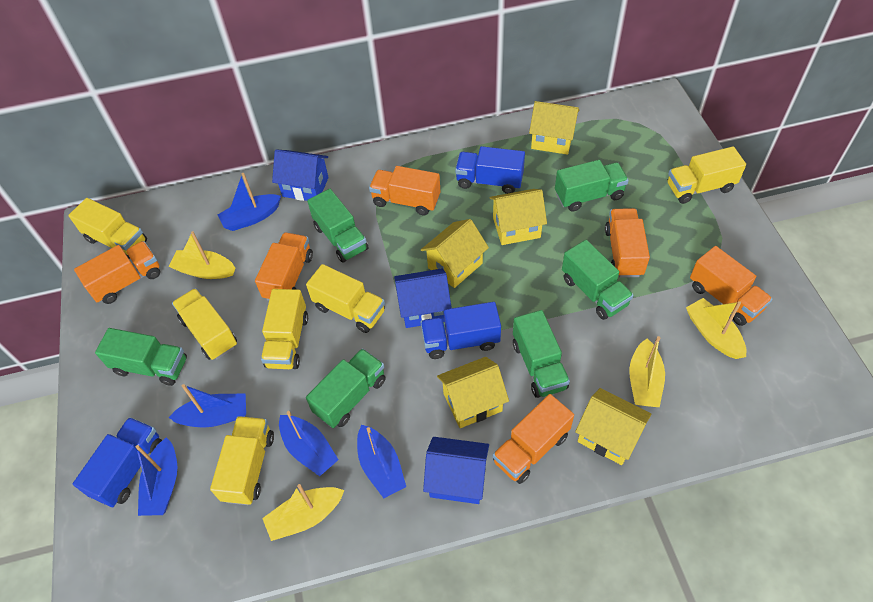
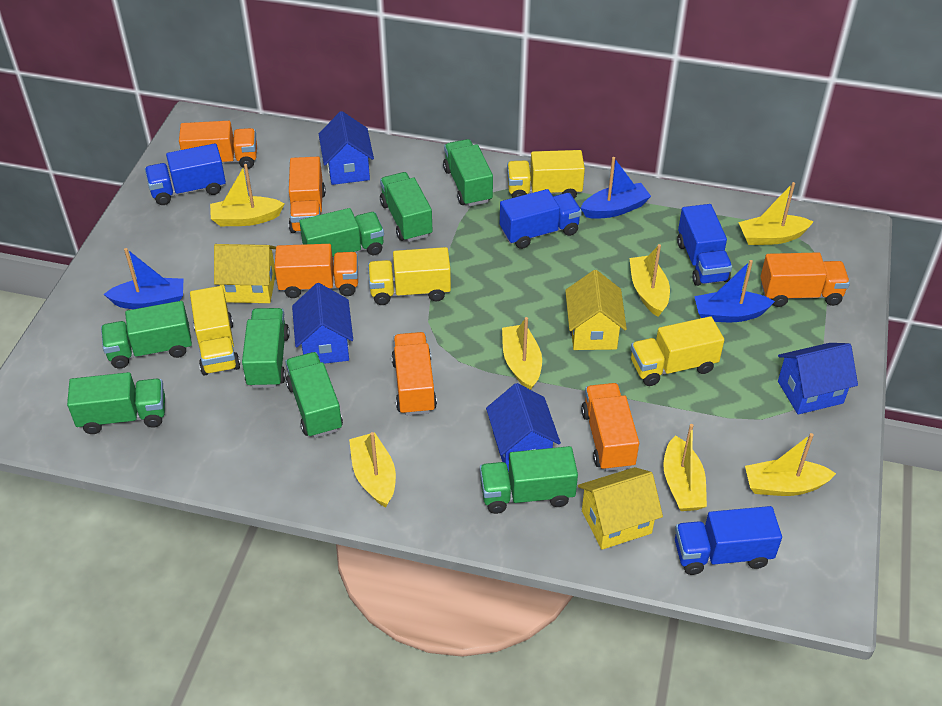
blue boat: [136,437,177,516] [168,384,246,427] [218,173,281,231] [279,411,339,476] [357,425,406,498] = 5 -> [104,248,183,309] [581,157,651,219] [694,260,775,322] = 3
blue house: [272,150,329,201] [394,268,452,328] [423,437,489,504] = 3 -> [292,283,353,364] [319,111,374,185] [486,383,561,472] [778,343,858,414] = 4
blue truck: [73,417,162,507] [421,302,501,359] [455,146,525,194] = 3 -> [145,143,226,205] [500,189,582,249] [675,506,782,575] [677,204,732,286] = 4
green truck: [95,328,187,386] [306,348,386,428] [307,189,368,263] [513,310,570,398] [555,160,629,212] [562,240,633,320] = 6 -> [67,372,165,434] [101,301,192,369] [242,308,290,388] [285,352,343,438] [299,208,384,258] [380,172,432,242] [443,139,493,206] [480,446,578,514] = 8
yellow boat: [169,231,235,279] [262,484,344,541] [629,336,665,407] [686,298,746,359] = 4 -> [210,164,285,226] [349,432,396,508] [502,317,542,390] [629,244,670,317] [663,424,707,511] [738,182,813,245] [745,433,836,496] = 7
yellow house: [421,219,489,288] [437,357,509,428] [490,189,547,245] [529,101,579,155] [575,388,652,465] = 5 -> [214,244,276,303] [565,270,627,350] [578,467,663,550] = 3
yellow truck: [68,198,147,259] [172,288,237,360] [210,416,274,505] [261,289,308,369] [306,264,385,333] [667,146,746,204] = 6 -> [190,286,240,376] [368,247,451,305] [507,150,585,199] [631,316,724,386] = 4

